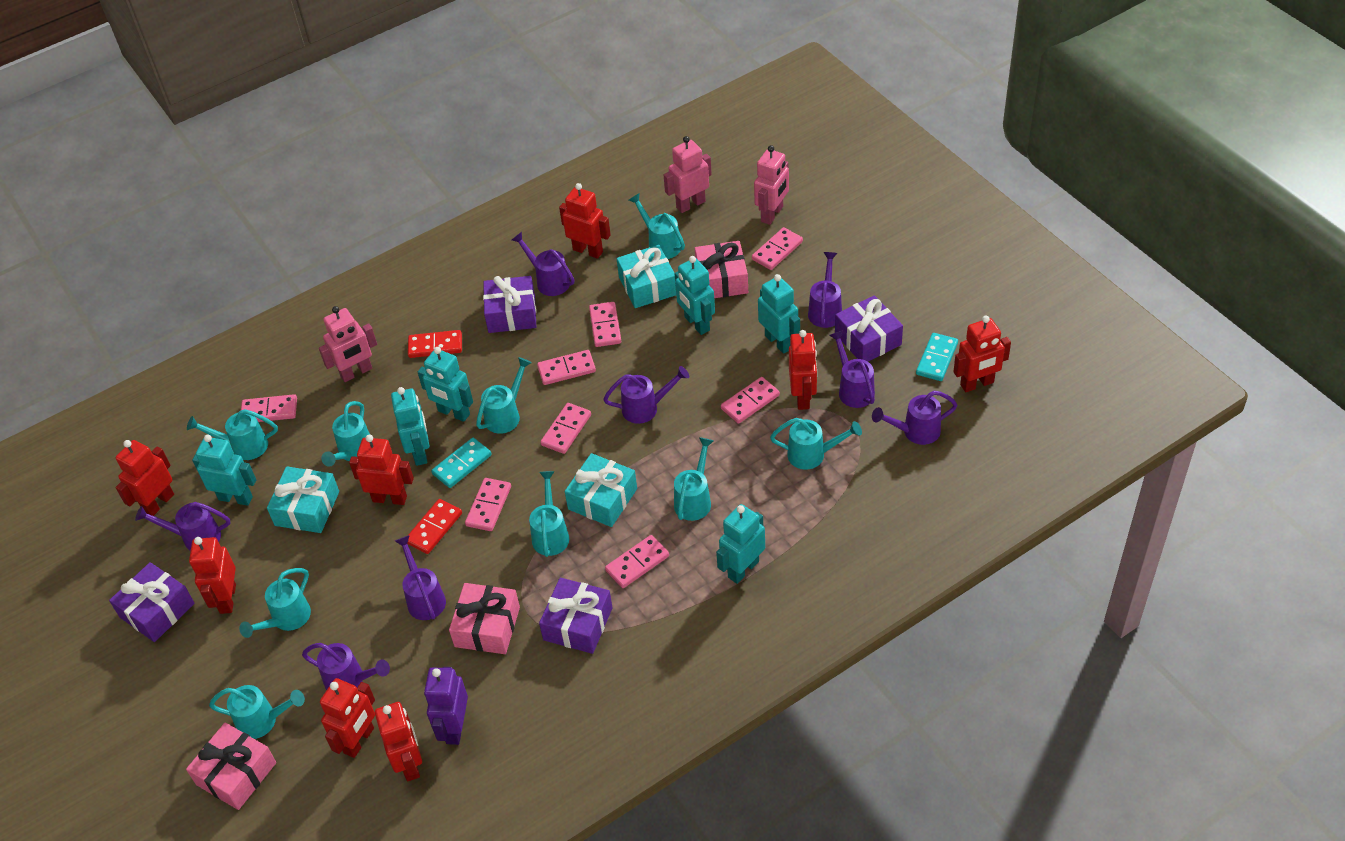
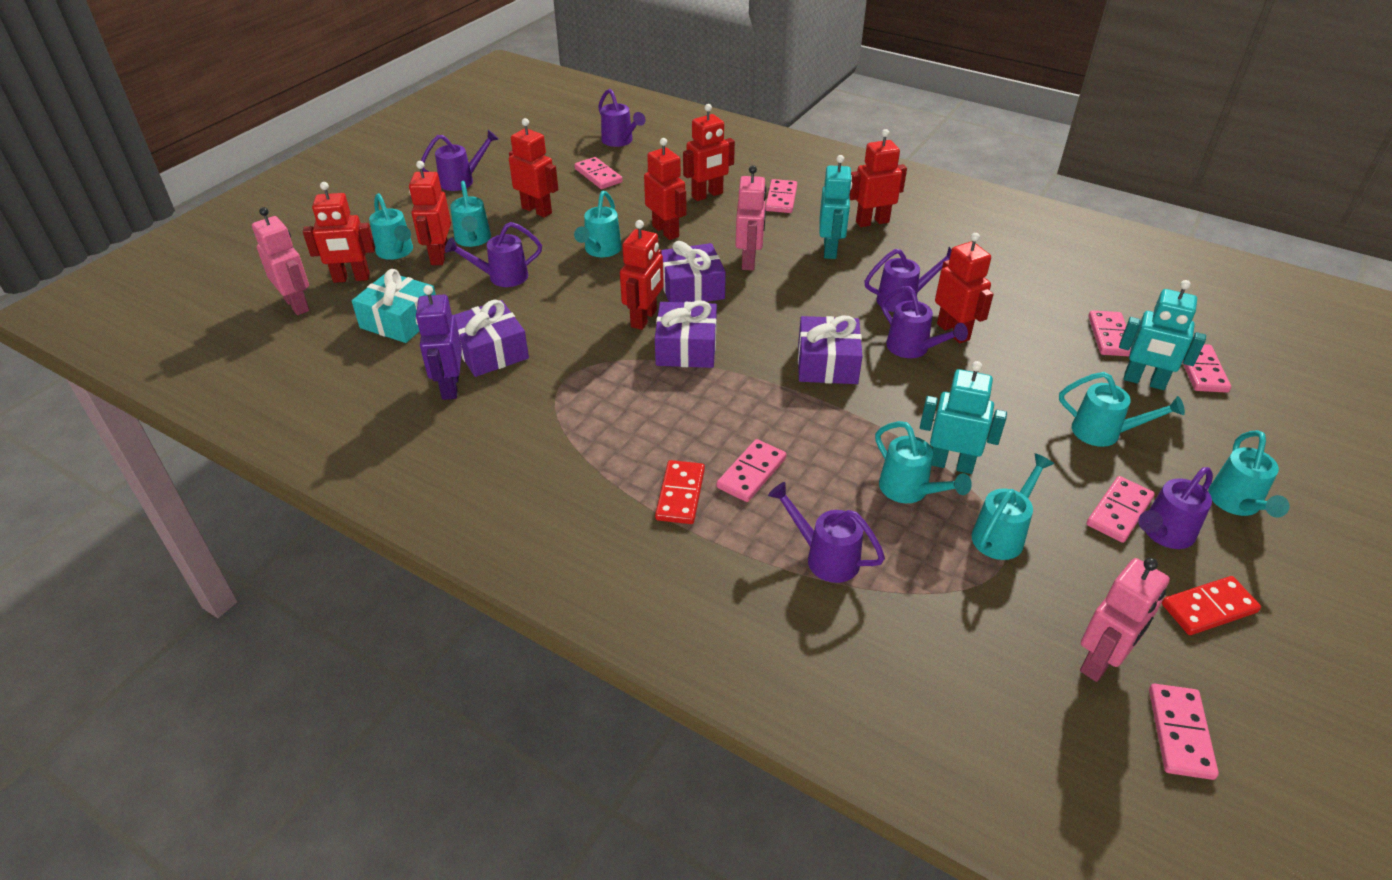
pink domino: [241,394,297,422] [465,478,511,531] [537,350,596,385] [541,403,591,454] [589,302,621,347] [605,535,669,588] [721,377,780,424] [752,227,803,270] = 8 -> [574,157,623,189] [717,439,786,502] [765,179,797,213] [1087,476,1155,543] [1088,310,1131,356] [1149,684,1219,780] [1182,344,1231,393] = 7
pink gift: [186,723,276,810] [449,583,520,654] [695,241,748,298] = 3 -> none = 0
purple watering can: [135,502,230,551] [302,643,390,690] [395,535,446,620] [512,232,575,296] [604,366,689,424] [808,252,842,328] [829,330,875,408] [872,391,957,445] = 8 -> [421,130,499,191] [445,222,542,287] [598,89,646,147] [768,482,885,583] [864,247,952,312] [881,286,968,358] [1138,467,1213,549] = 7
turquoise domino: [431,438,492,488] [916,333,958,381] = 2 -> none = 0
turquoise gift: [267,466,339,533] [565,453,637,527] [617,245,676,308] = 3 -> [352,269,436,343] = 1
turquoise robot: [192,434,256,506] [391,387,430,466] [418,347,473,422] [675,256,715,335] [716,504,765,584] [758,274,800,354] = 6 -> [819,155,852,259] [920,361,1007,474] [1119,280,1206,390] = 3
turquoise watering can: [187,409,278,460] [209,685,305,739] [239,568,311,638] [321,401,370,467] [476,357,532,434] [529,471,569,557] [629,193,685,259] [674,437,714,521] [770,418,862,470] = 9 -> [369,193,413,260] [450,181,491,247] [574,191,622,257] [875,421,972,503] [972,453,1054,560] [1059,372,1185,447] [1208,430,1289,518] = 7

